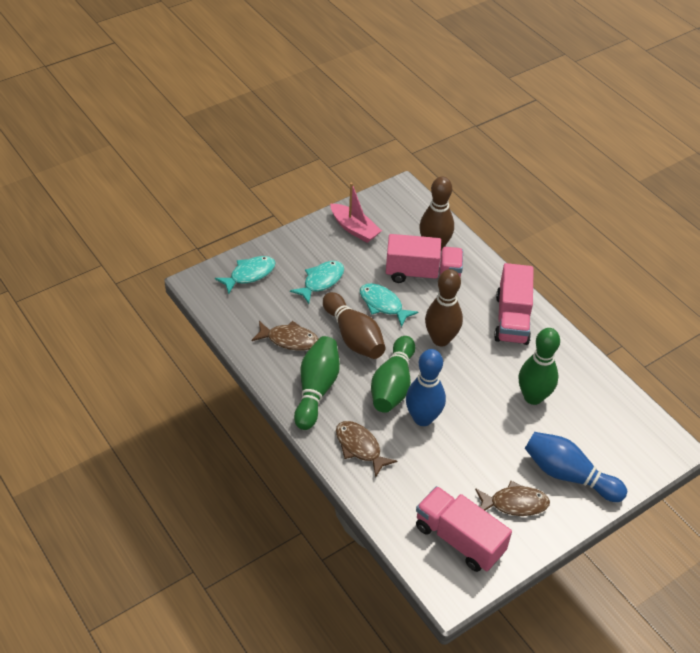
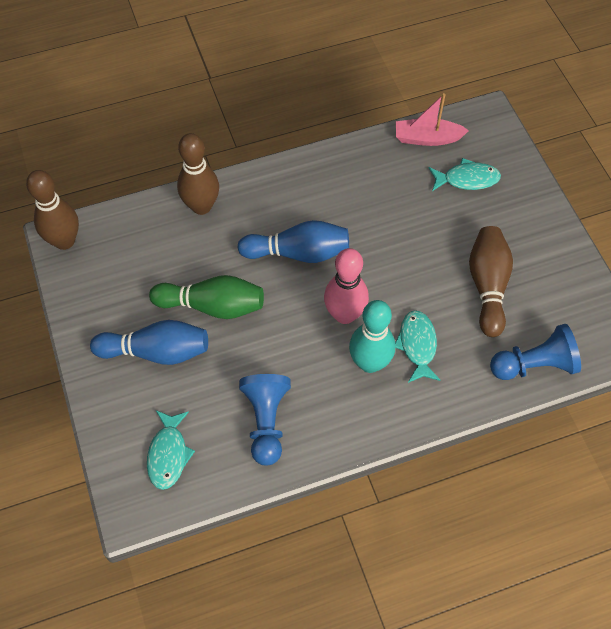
blue pawn: none = 0 -> [239,374,291,465] [490,324,581,380] = 2
brown fish: [251,321,318,351] [336,421,397,478] [475,481,550,516] = 3 -> none = 0
green bowling pin: [294,336,340,430] [371,336,415,413] [519,328,560,405] = 3 -> [149,275,264,319] = 1
pink bowling pin: none = 0 -> [324,248,369,324] = 1
pink truck: [386,234,463,283] [416,486,512,572] [494,263,534,345] = 3 -> none = 0
turquoise bowling pin: none = 0 -> [349,300,395,373] = 1

